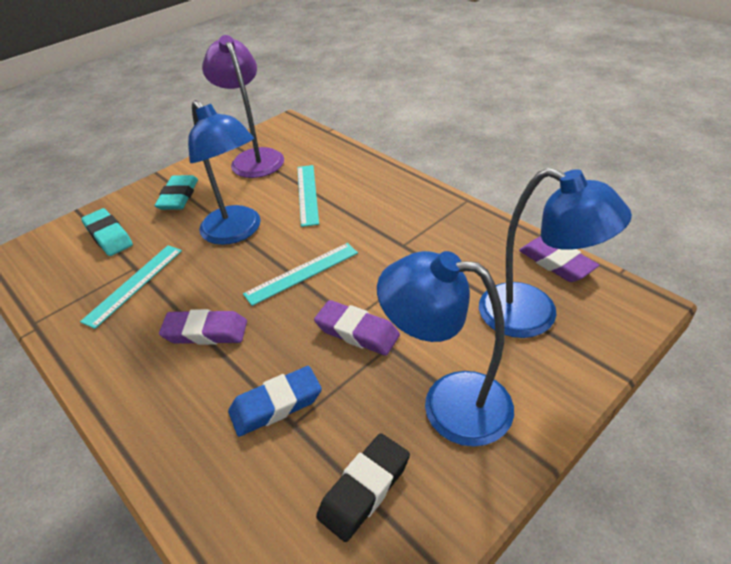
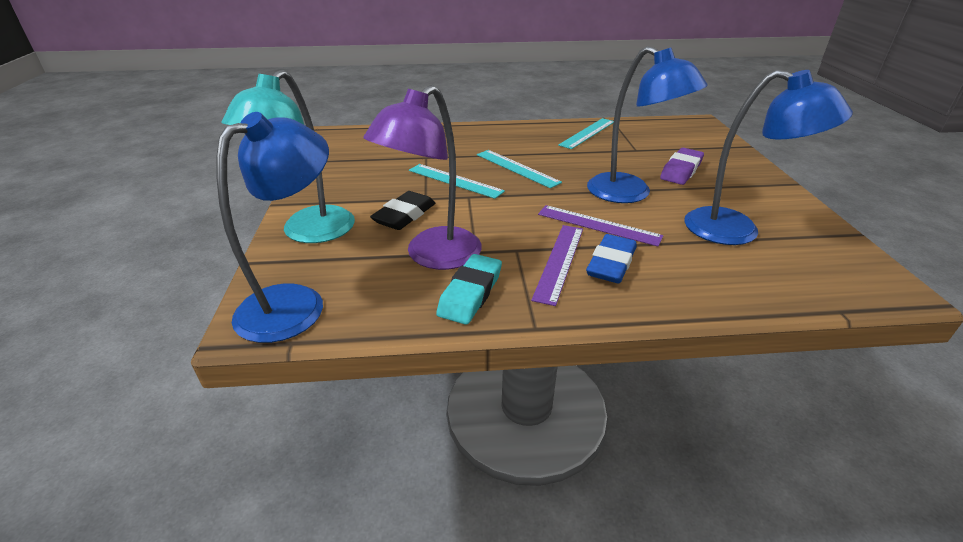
purple eraser: [159,309,247,345] [314,300,400,356] [519,236,599,282] = 3 -> [660,148,704,185] = 1
purple ruler: none = 0 -> [531,225,583,306] [538,205,663,246] = 2
turquoise eraser: [81,208,133,256] [154,175,198,210] = 2 -> [436,254,502,325] = 1
turquoise lamp: none = 0 -> [221,69,355,243] = 1

